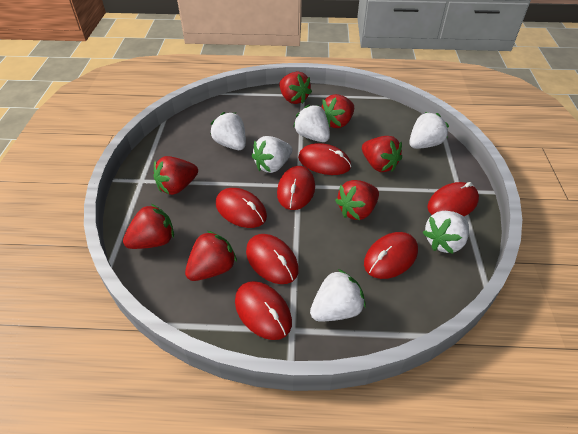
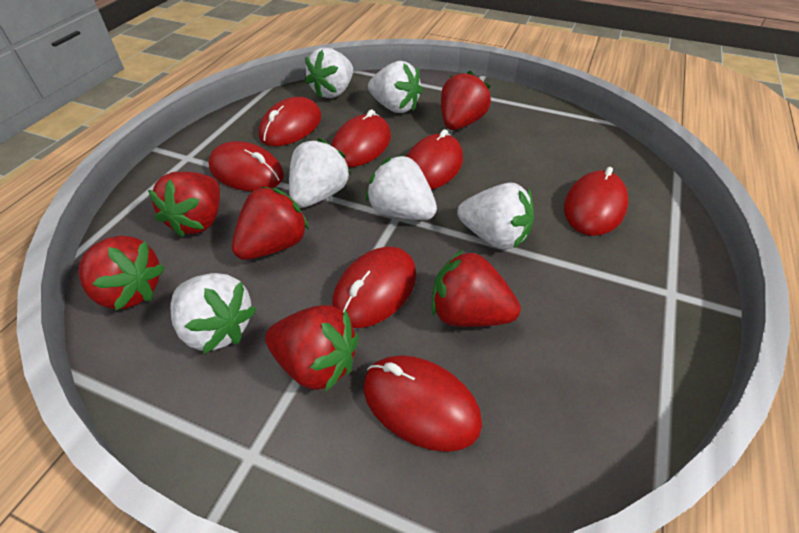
red strawberry: [123,204,174,249] [153,156,198,195] [185,230,237,281] [279,71,312,104] [321,94,354,128] [335,180,379,220] [362,136,402,172] = 7 -> [78,236,165,310] [148,172,220,238] [232,186,309,260] [265,305,359,392] [432,250,521,327] [441,71,491,130] = 6

